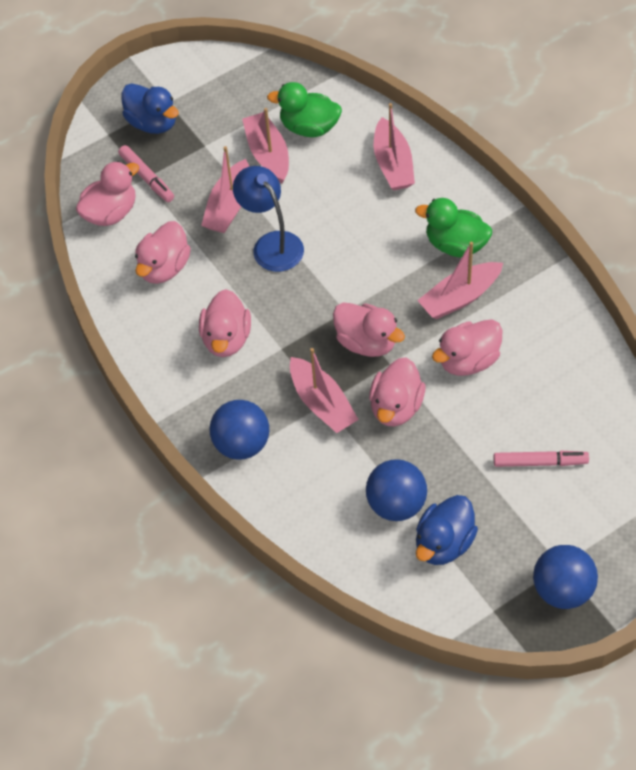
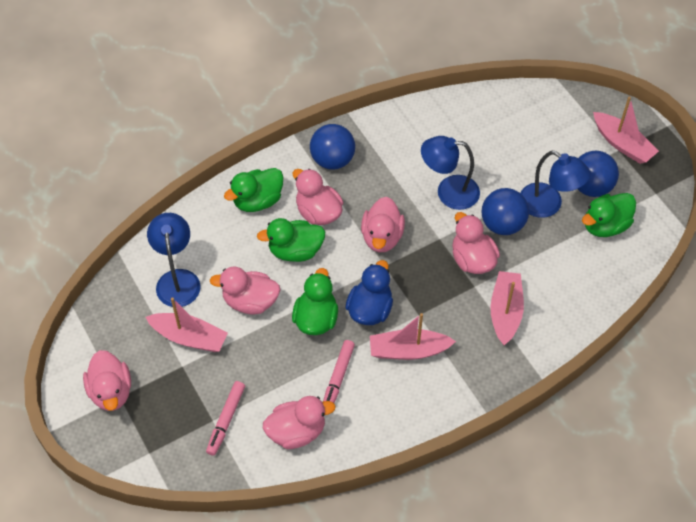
blue duck: [122,83,179,134] [416,495,478,565] = 2 -> [345,260,393,325] = 1
blue lamp: [233,166,304,272] = 1 -> [147,213,201,307] [421,136,480,210] [520,151,590,218] = 3
green duck: [267,82,342,137] [415,198,492,257] = 2 -> [224,168,283,212] [257,218,325,262] [292,268,338,335] [582,193,636,237] = 4
pink boat: [201,146,249,233] [242,108,289,184] [290,348,359,433] [374,103,415,190] [417,242,503,319] = 5 -> [146,297,228,352] [370,313,456,360] [490,271,524,345] [593,97,659,164] = 4

